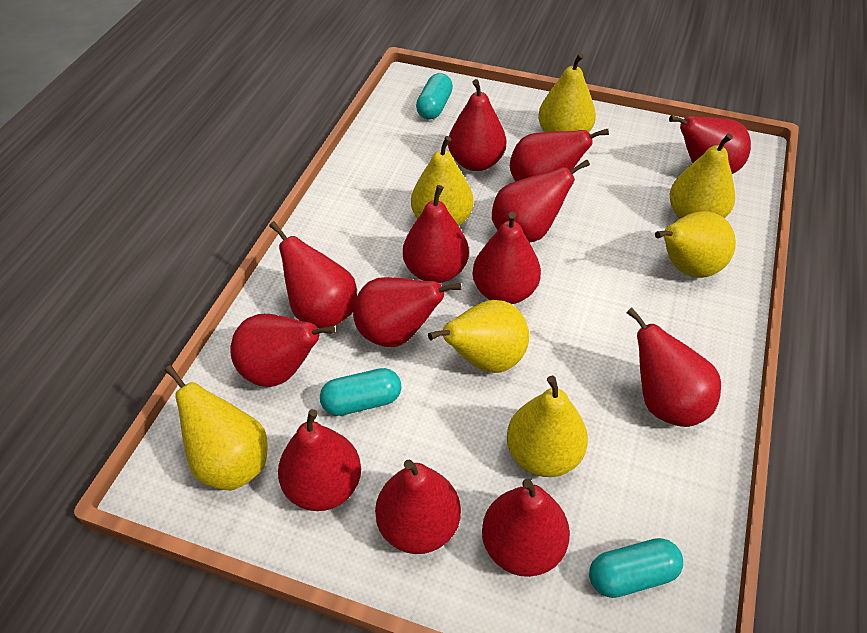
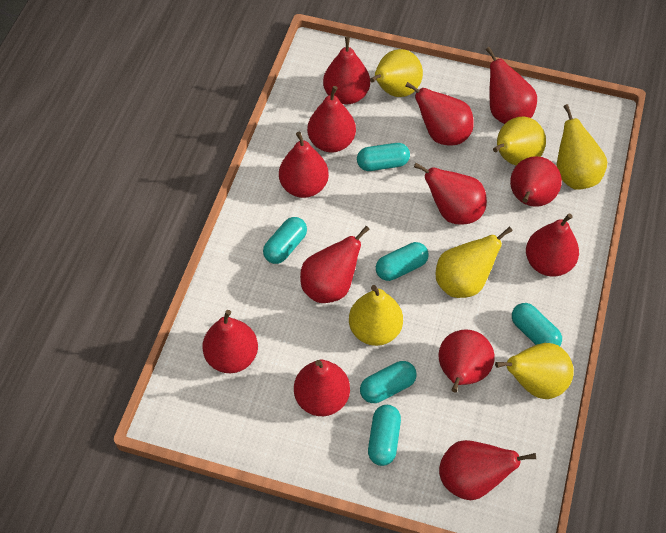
turquoise capsule: [320,368,402,416] [416,73,453,120] [589,538,683,598] = 3 -> [263,217,307,264] [357,143,410,171] [360,361,417,403] [368,405,401,466] [376,242,429,281] [512,303,562,346] = 6
yellow pear: [165,365,268,490] [411,136,473,226] [428,300,529,373] [507,376,588,477] [538,53,596,132] [655,211,736,278] [670,133,735,218] = 7 -> [349,285,403,346] [370,49,423,97] [436,227,513,298] [493,117,546,165] [495,343,574,399] [557,104,607,190] = 6

